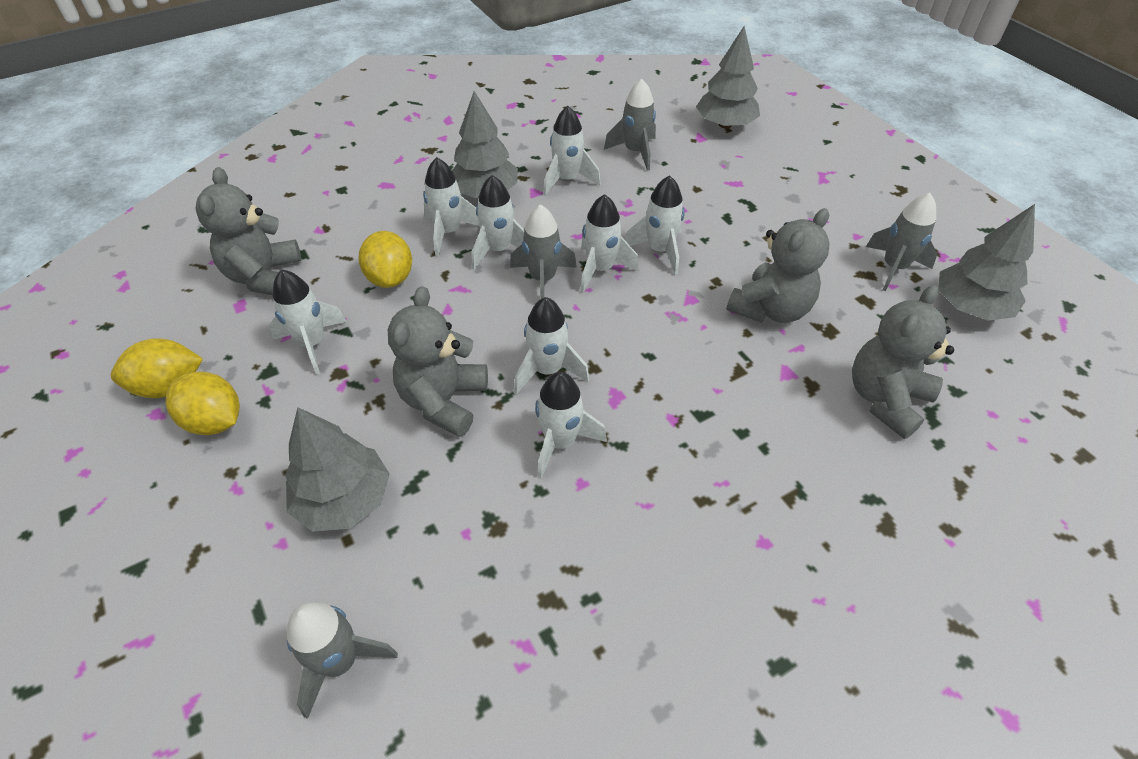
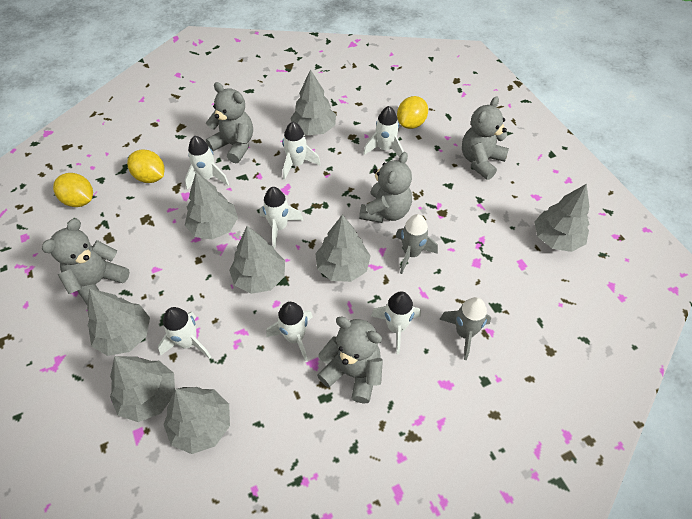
grey rocket: [286,602,398,719] [510,204,577,299] [604,79,656,171] [866,193,937,291] = 4 -> [395,214,438,274] [439,297,491,360] = 2
grey teddy bear: [195,167,301,295] [388,286,488,437] [726,208,830,323] [852,285,954,439] = 4 -> [42,219,130,305] [206,82,253,163] [317,317,383,403] [359,152,412,223] [462,96,509,180] = 5
grey tree: [285,407,390,532] [452,91,518,198] [696,26,760,129] [938,204,1035,321] = 4 -> [87,288,150,356] [110,356,175,422] [163,387,230,454] [185,172,238,240] [229,226,285,294] [290,69,336,135] [315,215,371,282] [534,184,590,252] = 8
white rocket: [269,270,347,375] [423,157,479,256] [472,175,524,270] [514,297,589,395] [535,372,607,479] [543,106,601,196] [580,194,639,293] [625,175,685,275] = 8 -> [158,307,211,359] [185,136,229,190] [259,187,304,248] [266,302,313,362] [283,122,321,180] [363,106,404,157] [371,291,421,355] = 7

